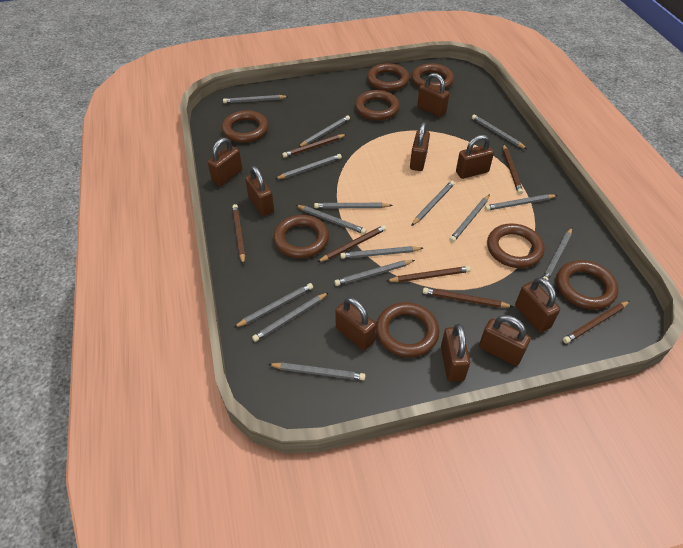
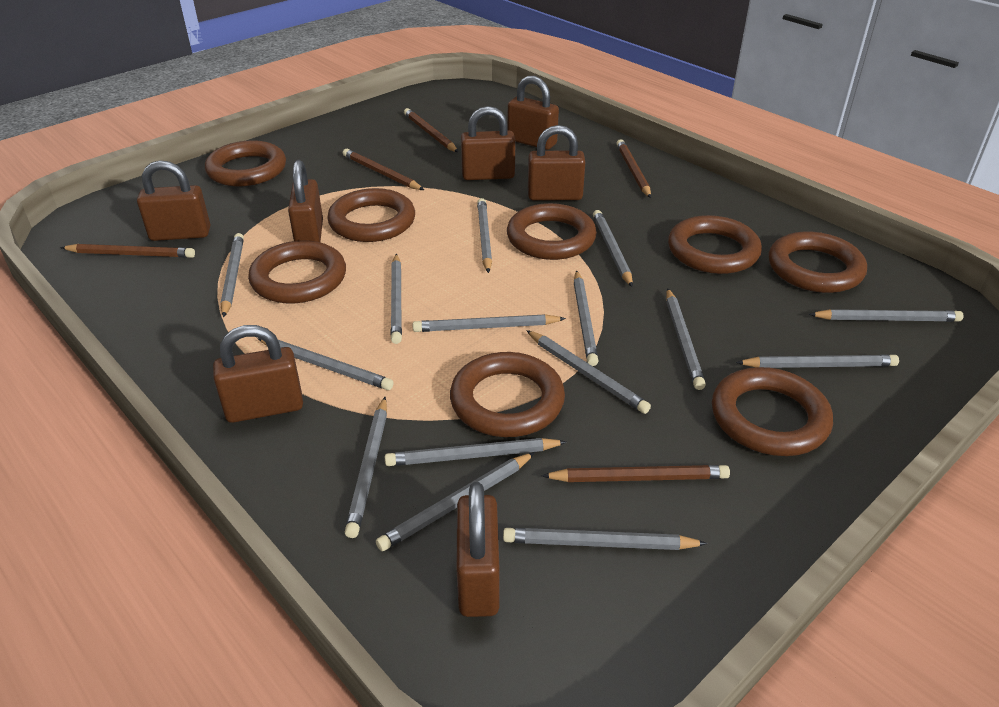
brown padlock: [208,138,242,186] [245,166,274,216] [335,297,376,350] [410,122,430,171] [417,73,450,117] [441,324,470,382] [456,135,494,179] [479,315,531,366] [515,277,560,333] = 9 -> [137,160,210,241] [213,325,303,423] [288,160,323,242] [456,482,500,617] [461,106,515,180] [507,76,559,150] [528,125,585,200] = 7
brown pencil: [232,204,245,265] [282,134,347,158] [318,225,386,262] [386,266,471,282] [423,288,513,308] [503,144,523,194] [563,301,630,344] = 7 -> [60,244,195,258] [343,149,424,190] [404,108,458,152] [541,465,730,482] [616,139,651,198] = 5

